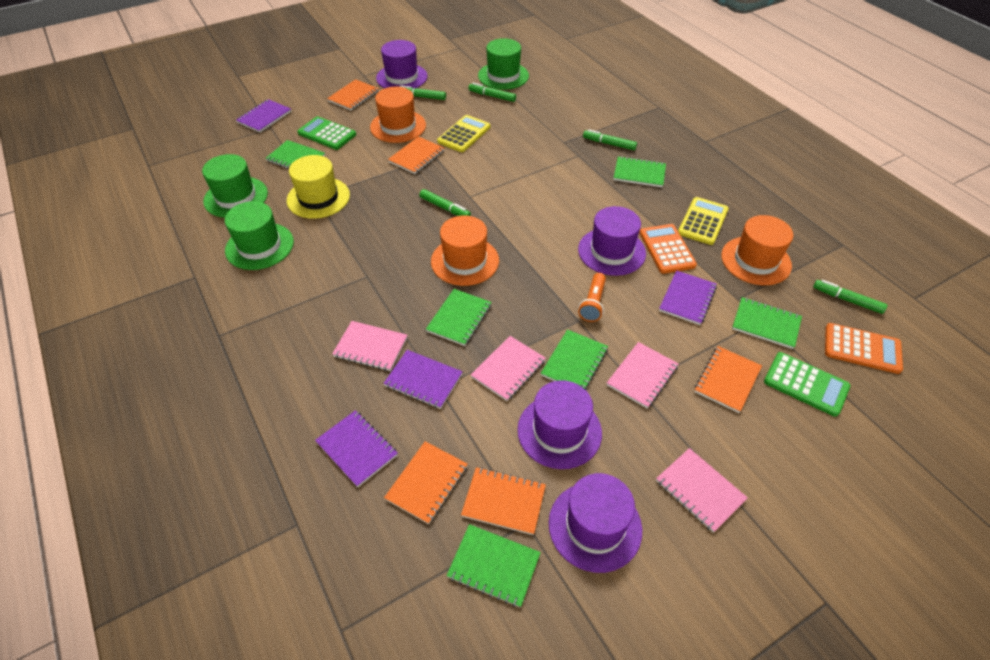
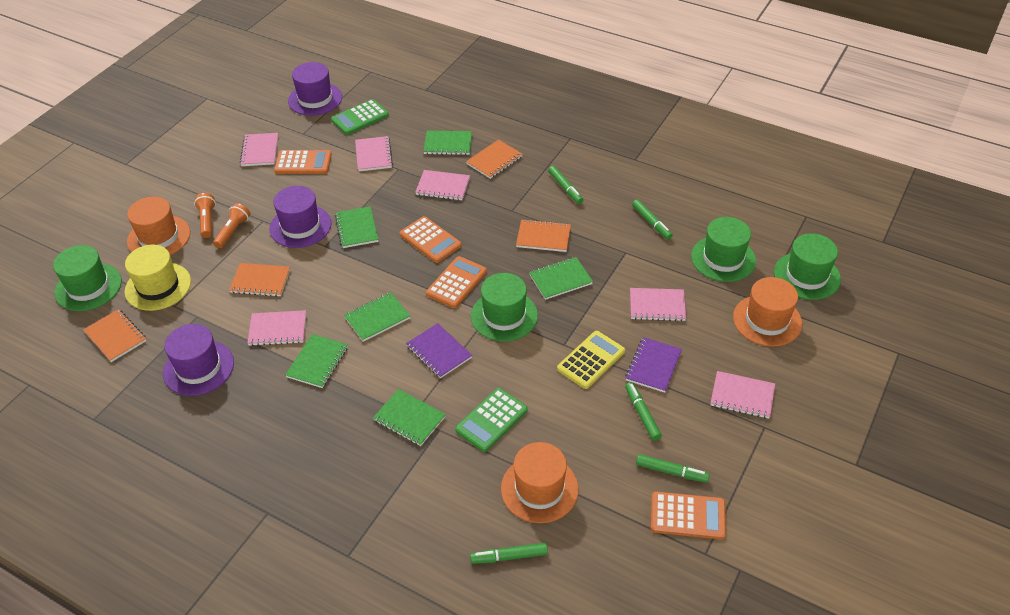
green hat: [202,154,268,218] [225,201,294,270] [478,38,529,90] = 3 -> [53,245,122,311] [471,273,538,341] [691,217,756,282] [774,233,841,300] = 4
orange calculator: [639,224,697,274] [825,323,903,374] = 2 -> [274,150,332,174] [400,216,462,263] [426,256,487,308] [651,491,726,540] = 4
orange flashlight: [578,273,606,322] = 1 -> [194,193,216,238] [213,203,250,248] = 2
orange notebook: [327,79,379,110] [384,441,468,524] [388,136,444,174] [461,467,546,535] [694,346,762,413] = 5 -> [83,309,146,362] [229,263,290,297] [466,140,523,179] [516,219,571,252] = 4
pink notebook: [332,321,407,371] [471,336,546,401] [607,342,679,408] [656,448,748,533] = 4 -> [240,133,278,166] [247,310,306,346] [355,136,393,171] [415,170,470,201] [630,288,686,321] [711,371,775,419] = 6
purple hat: [376,40,428,89] [517,380,602,469] [549,473,642,573] [578,206,646,276] = 4 -> [163,324,234,396] [269,186,331,248] [288,62,342,116] = 3
purple notebook: [236,99,292,133] [315,410,398,487] [383,350,463,409] [659,270,717,325] = 4 -> [406,323,472,378] [625,337,682,393] = 2
yellow calculator: [437,115,490,152] [678,197,729,245] = 2 -> [557,331,625,389] = 1

